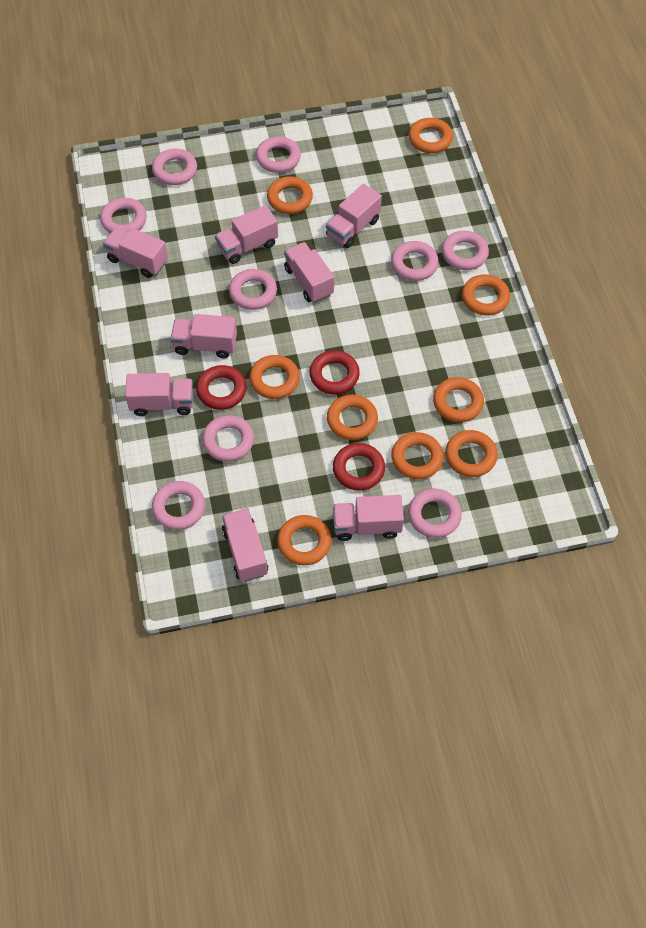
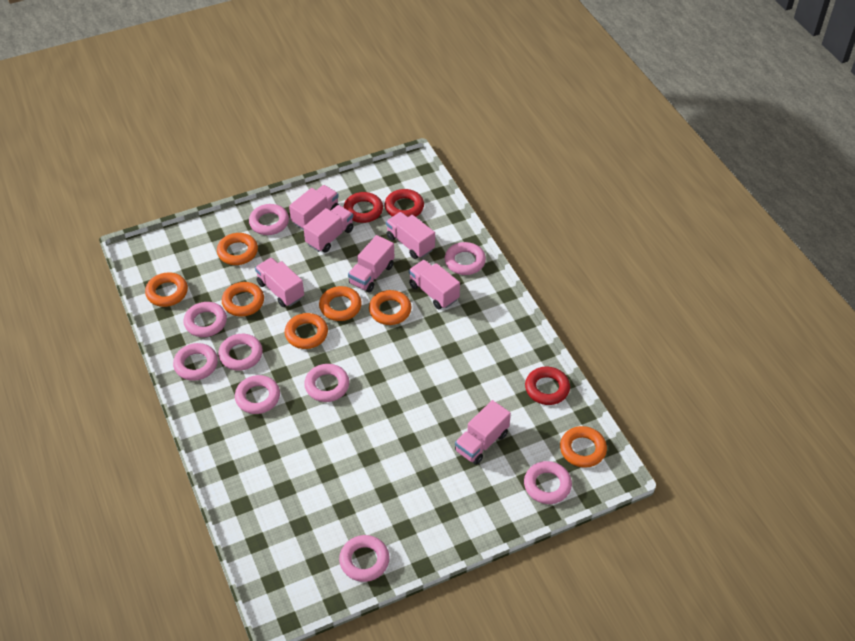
orange ring: [249,355,300,399] [267,176,313,214] [277,515,332,565] [327,395,378,440] [391,432,444,479] [409,118,453,153] [433,377,484,422] [445,430,498,477] [462,274,510,316] = 9 -> [145,272,188,307] [217,233,258,265] [222,282,264,317] [285,313,328,349] [319,286,362,321] [369,290,412,325] [560,426,607,468] = 7
pink truck: [103,228,168,278] [125,373,193,416] [171,314,237,359] [215,205,278,264] [222,508,268,582] [284,242,334,303] [326,184,382,248] [333,495,404,541] = 8 -> [255,258,304,307] [289,185,339,230] [303,205,353,253] [348,235,394,293] [386,212,435,259] [409,260,460,309] [455,400,511,465] = 7

